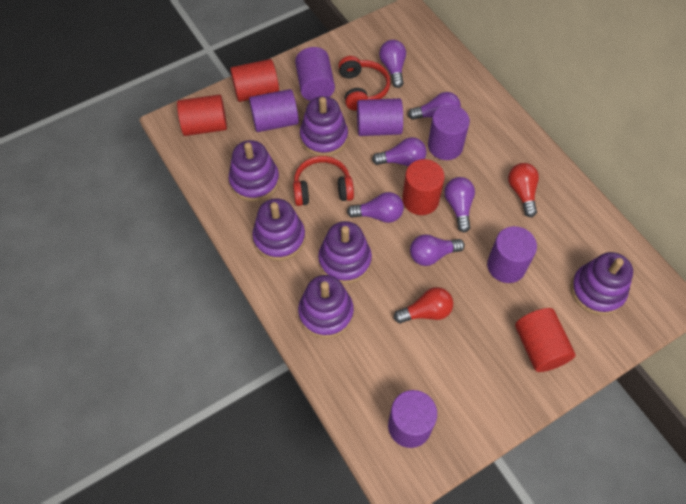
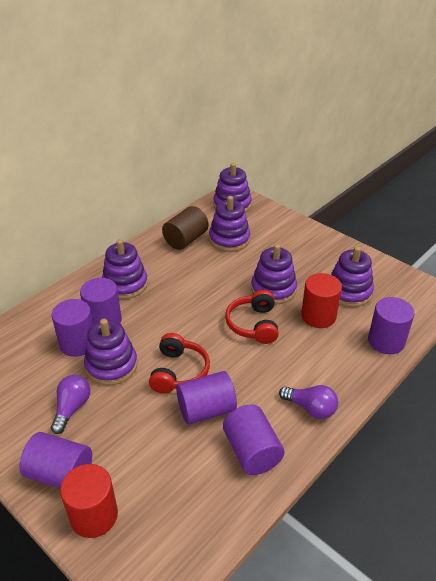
brown cylinder: none = 0 -> [162,206,208,250] = 1
purple light bulb: [347,192,404,223] [372,137,426,166] [379,40,406,88] [408,92,461,120] [410,234,465,266] [444,177,475,233] = 6 -> [51,375,90,434] [279,385,338,419] = 2
red cylinder: [177,95,227,136] [230,59,279,102] [402,159,445,215] [515,308,576,372] = 4 -> [60,464,118,538] [301,273,342,328] = 2
red light bulb: [394,287,453,323] [508,163,539,217] = 2 -> none = 0

